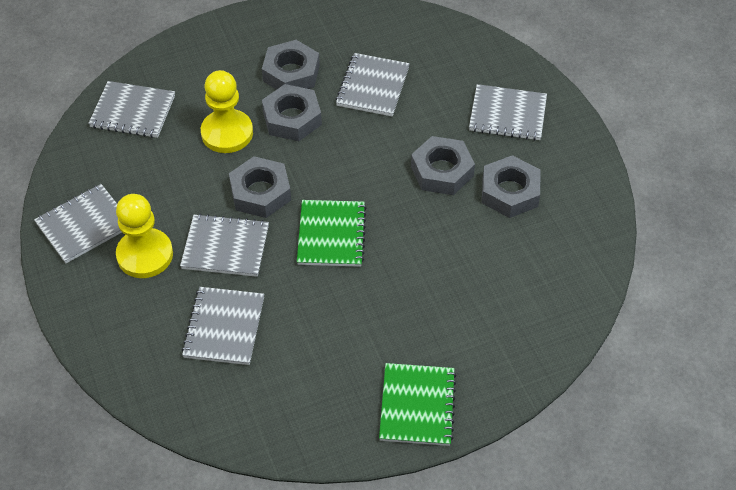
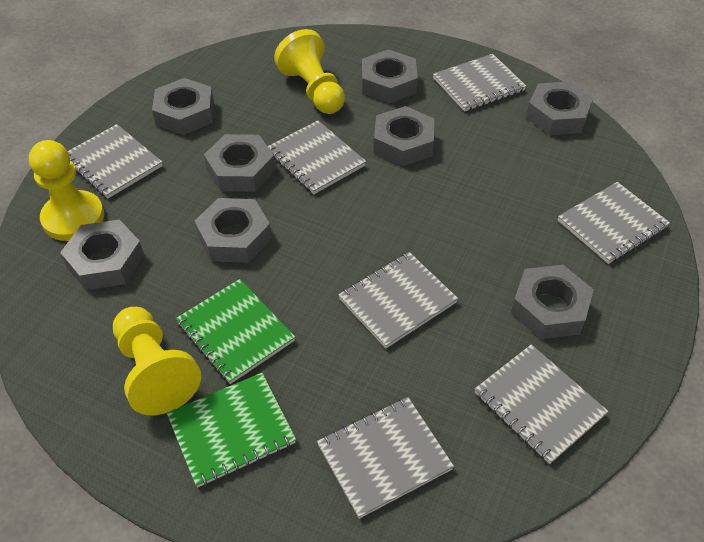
grey notebook: [34,184,122,263] [88,81,175,138] [180,214,269,277] [182,287,264,365] [336,53,410,116] [469,84,547,141] = 6 -> [68,124,163,198] [268,120,366,194] [317,397,454,519] [338,252,458,348] [433,54,527,112] [475,344,608,464] [558,182,670,264] = 7
grey nut: [229,156,291,218] [262,40,320,90] [262,84,322,141] [411,136,475,195] [482,155,540,218] = 5 -> [60,219,144,290] [152,78,214,135] [195,198,272,263] [204,134,275,192] [362,49,418,104] [374,106,434,166] [511,265,594,339] [526,81,593,135] = 8
yellow pawn: [116,194,173,278] [201,70,253,153] = 2 -> [29,140,104,241] [113,307,201,415] [274,29,345,114] = 3

